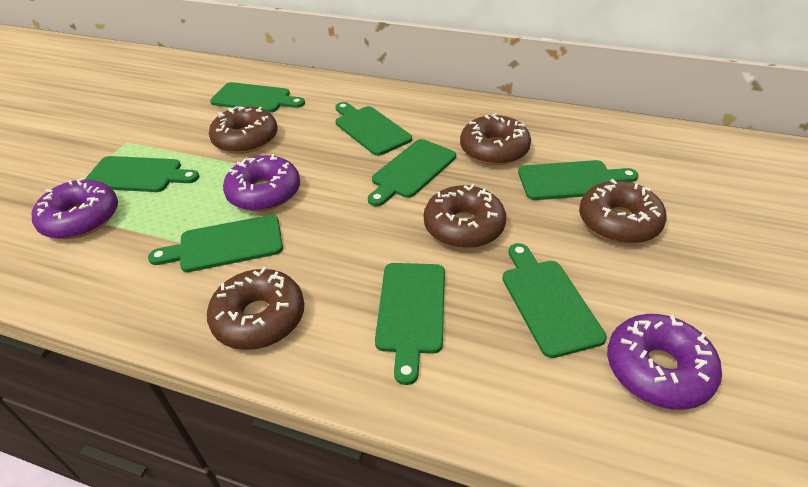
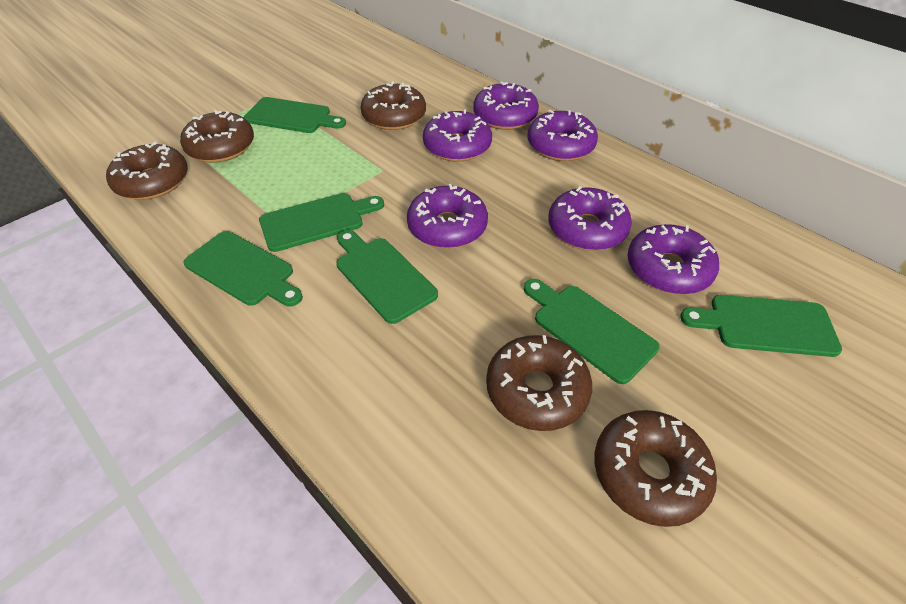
green cutting board: [85,156,200,192] [148,215,283,272] [210,82,305,112] [335,102,412,156] [368,139,456,206] [375,263,445,385] [502,243,607,358] [518,160,639,200] = 8 -> [184,231,303,306] [244,97,346,133] [259,193,384,252] [336,230,438,324] [524,279,660,384] [680,295,842,357] = 6
purple donut: [31,178,118,239] [223,154,300,212] [607,314,722,410] = 3 -> [407,184,488,248] [423,109,492,162] [473,81,539,130] [527,110,598,161] [548,186,632,251] [627,224,719,295] = 6

